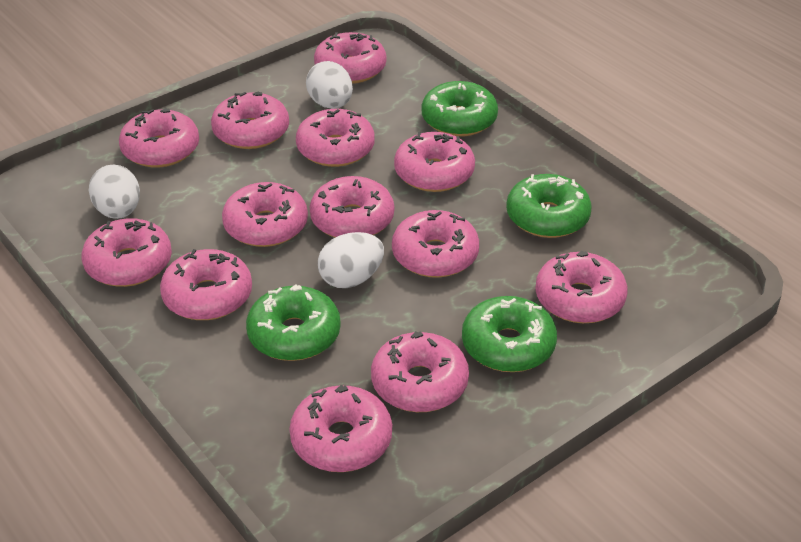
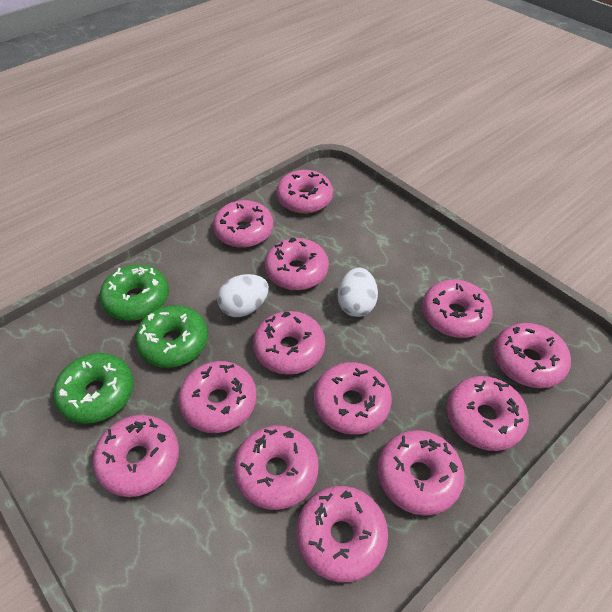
green donut: [246,284,341,361] [421,81,498,137] [462,296,557,372] [506,174,592,238] = 4 -> [53,353,134,424] [100,265,169,321] [135,305,208,368] = 3
white egg: [89,165,140,219] [306,61,353,109] [318,232,384,288] = 3 -> [217,274,269,317] [337,268,378,317] = 2

